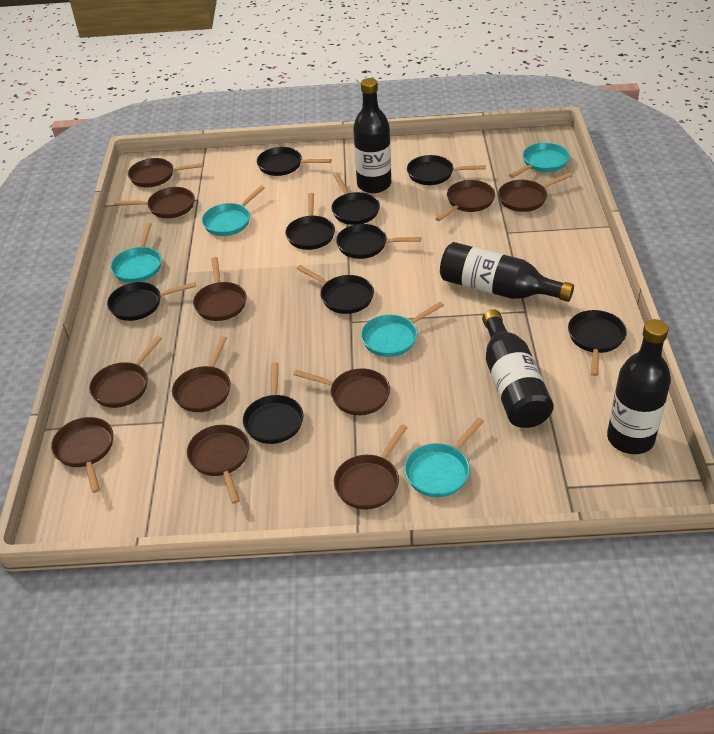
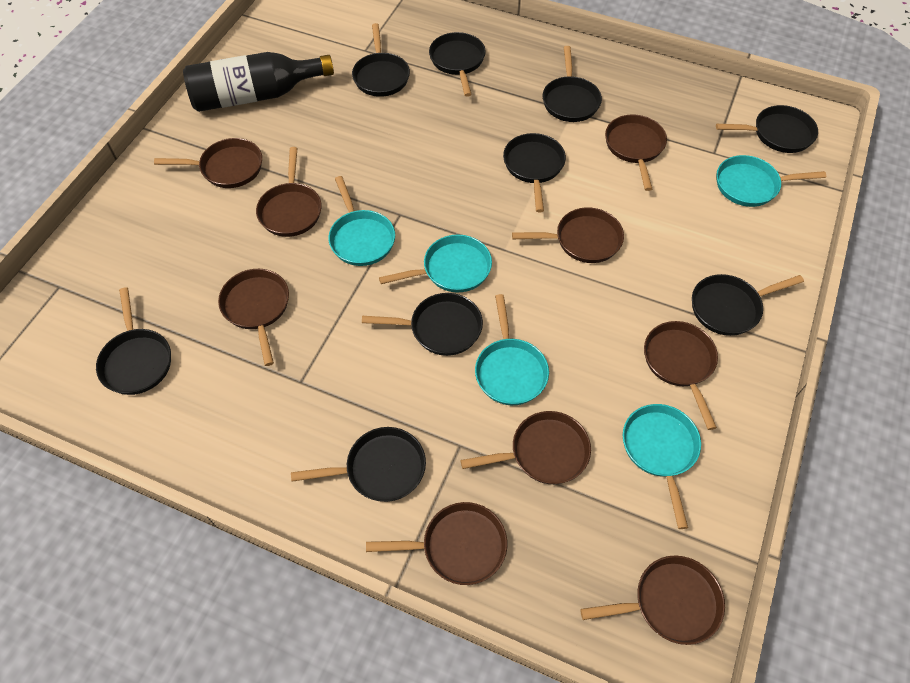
black bottle: [353,78,391,193] [440,242,574,302] [482,309,554,428] [607,319,671,454] = 4 -> [183,52,334,112] = 1
brown pan: [51,417,113,493] [89,336,162,408] [114,187,195,218] [128,158,204,187] [172,336,231,412] [187,425,249,504] [193,257,246,321] [294,368,390,415] [334,424,408,510] [435,180,495,221] [498,172,573,212] = 11 -> [154,138,262,188] [218,269,289,366] [256,147,322,237] [366,502,507,585] [460,411,591,484] [512,207,624,263] [580,555,725,645] [605,114,667,191] [644,321,718,430] = 9

